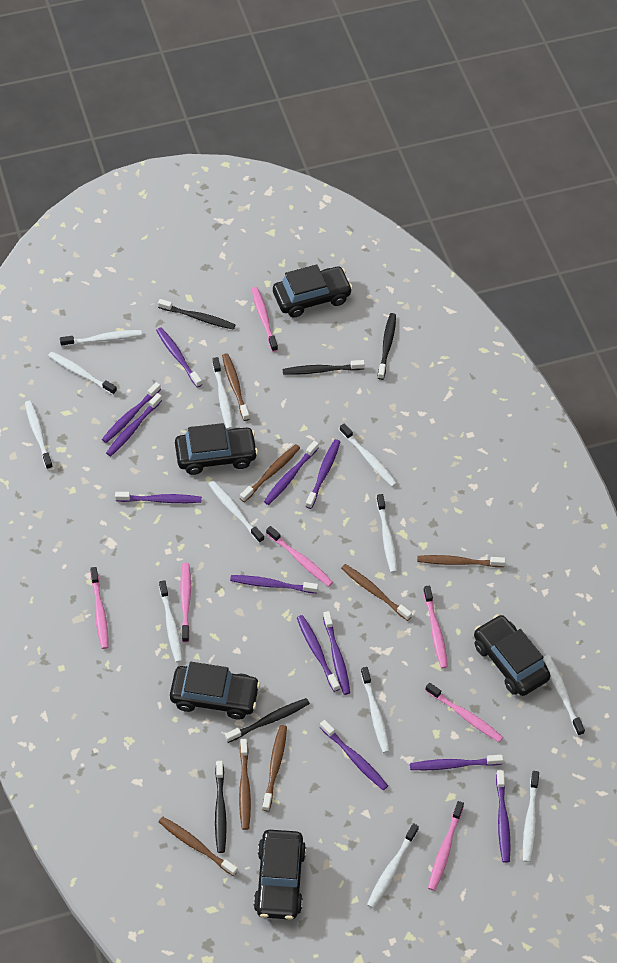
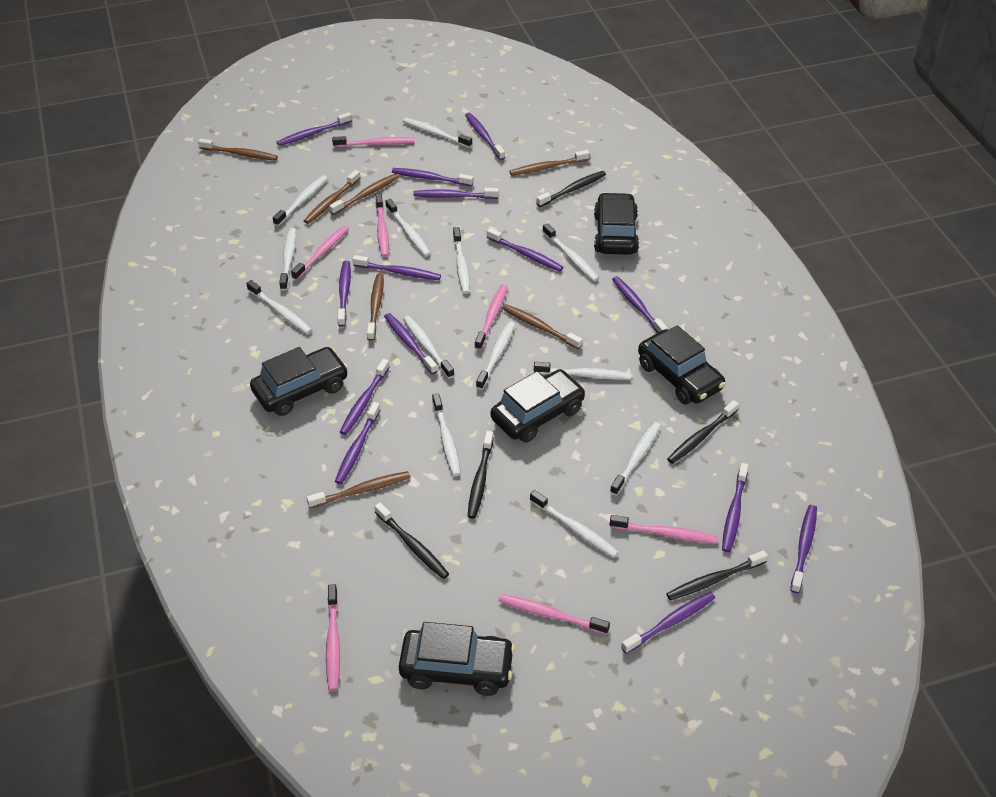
purple toothbrush: [102,382,161,443] [106,393,162,456] [115,492,202,503] [156,327,202,388] [230,575,318,593] [264,441,319,505] [297,615,340,692] [305,439,340,509] [320,720,388,790] [323,611,350,695] [410,755,503,770] [496,770,510,863] = 12 -> [276,112,352,146] [335,402,380,484] [338,261,351,327] [340,359,390,435] [353,255,441,280] [384,313,438,374] [392,168,473,186] [413,188,499,199] [465,113,505,160] [487,228,563,271] [612,276,668,333] [621,592,715,654] [722,463,749,552] [790,505,817,593] = 14
white toothbrush: [25,400,53,469] [48,351,117,395] [60,330,142,347] [159,580,183,663] [208,481,264,543] [213,357,233,429] [340,423,397,487] [361,667,390,753] [367,823,419,908] [376,494,397,573] [523,771,539,862] [543,655,585,736] = 12 -> [246,280,312,334] [273,175,328,226] [279,228,296,291] [386,199,431,256] [402,118,472,148] [403,316,454,379] [432,393,461,476] [453,227,470,294] [476,321,515,390] [530,490,619,558] [534,362,631,380] [542,223,599,281] [610,422,661,496] = 13

